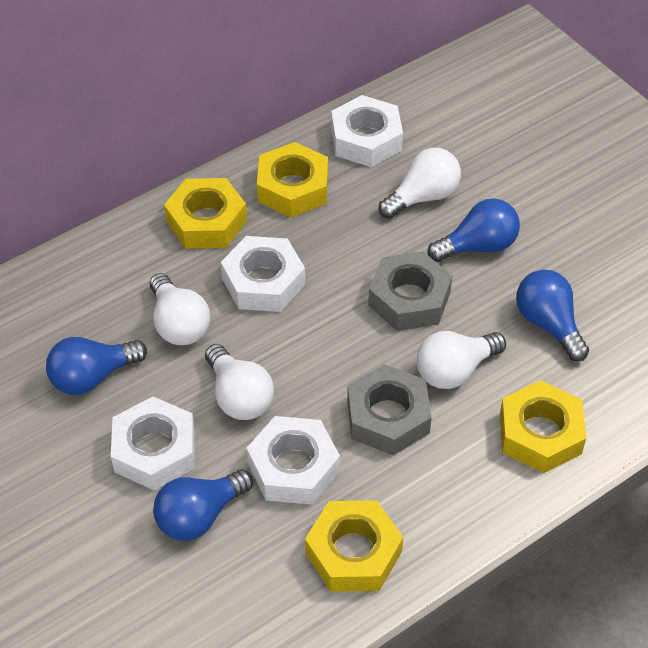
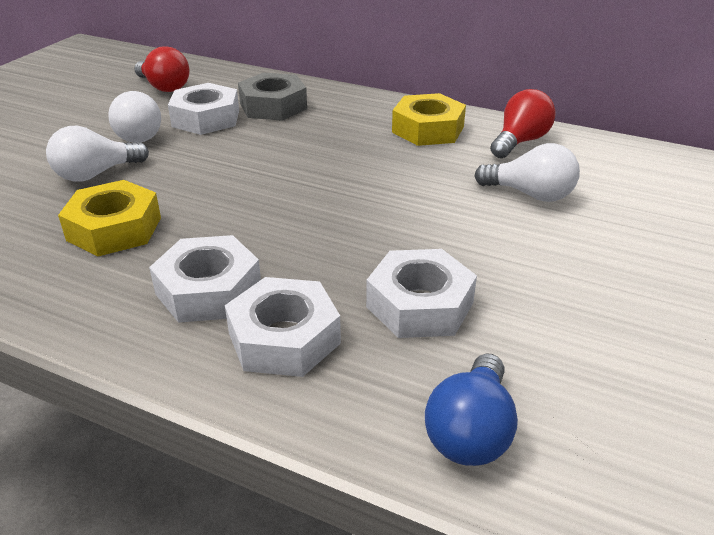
blue light bulb: [46,337,147,395] [153,469,253,541] [427,198,520,262] [516,270,589,361] = 4 -> [425,353,518,466] = 1
grey nut: [347,364,432,455] [368,251,452,331] = 2 -> [238,73,307,121] = 1
red light bulb: none = 0 -> [134,46,189,92] [490,89,556,158] = 2
white light bulb: [150,273,210,345] [205,344,274,420] [379,148,461,219] [417,331,506,389] = 4 -> [46,126,149,182] [108,91,161,143] [474,143,580,202] = 3
yellow nut: [164,178,247,249] [257,142,328,217] [305,500,403,592] [500,380,586,473] = 4 -> [58,180,161,256] [392,93,466,146] = 2

